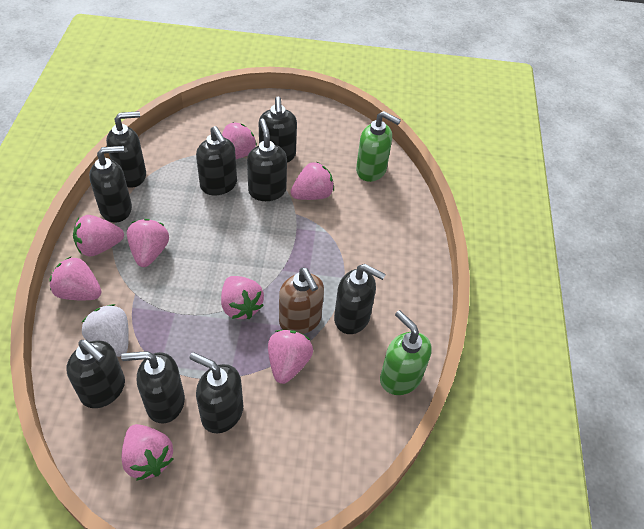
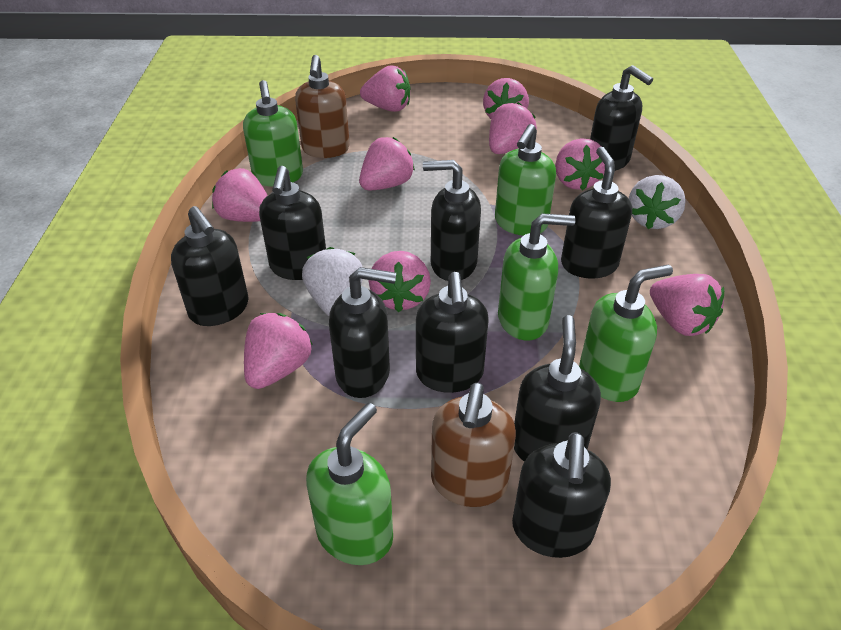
brown soap dispenser: [279,268,324,334] = 1 -> [295,55,350,158] [431,383,516,507] = 2
green soap dispenser: [356,111,401,182] [380,310,432,395] = 2 -> [243,80,303,187] [306,403,393,565] [495,124,556,236] [498,213,576,340] [579,264,673,402] = 5
pink strawberry: [49,256,101,300] [73,215,124,256] [121,424,173,481] [127,219,169,267] [221,276,264,319] [222,122,257,159] [268,330,313,384] [291,162,334,200] = 8 -> [212,168,268,222] [244,313,313,389] [359,137,415,191] [360,65,410,112] [369,251,431,312] [483,78,529,119] [489,102,537,154] [555,138,605,191] [650,274,724,336] = 9
white strawberry: [82,304,129,357] = 1 -> [302,247,363,316] [629,175,686,229] = 2

